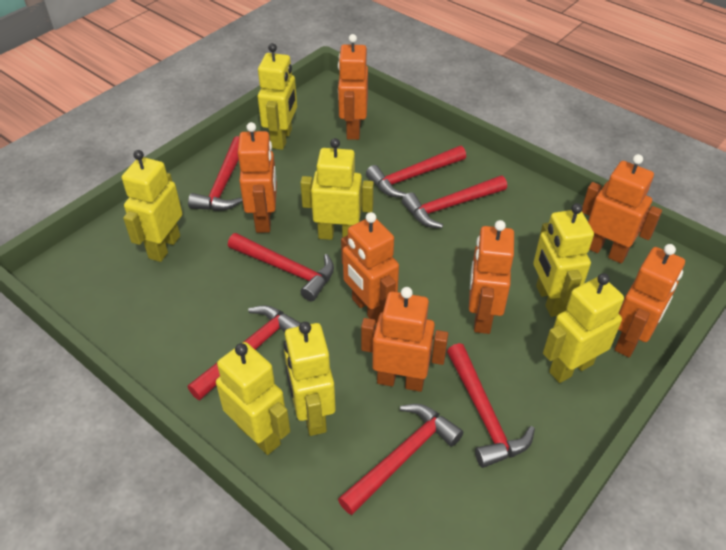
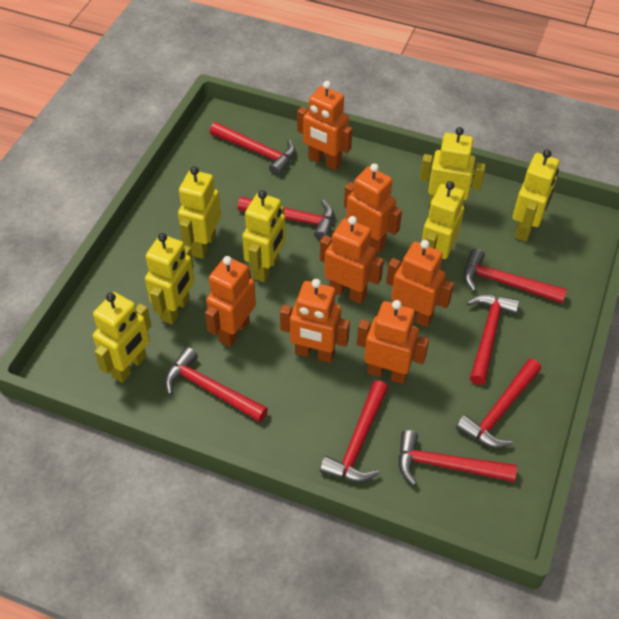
red hammer: [187,305,301,400] [188,136,242,211] [228,233,334,301] [338,404,463,515] [366,146,466,198] [402,175,507,228] [447,343,535,468] = 7 -> [164,347,268,422] [210,122,295,176] [237,197,334,240] [320,380,388,482] [398,430,517,486] [456,359,541,448] [464,248,567,304] [467,294,520,385] = 8

